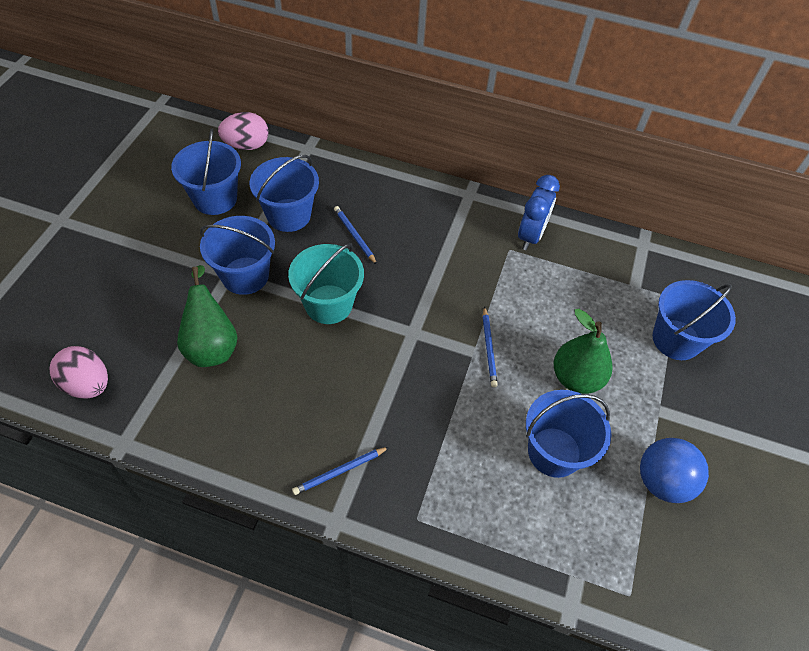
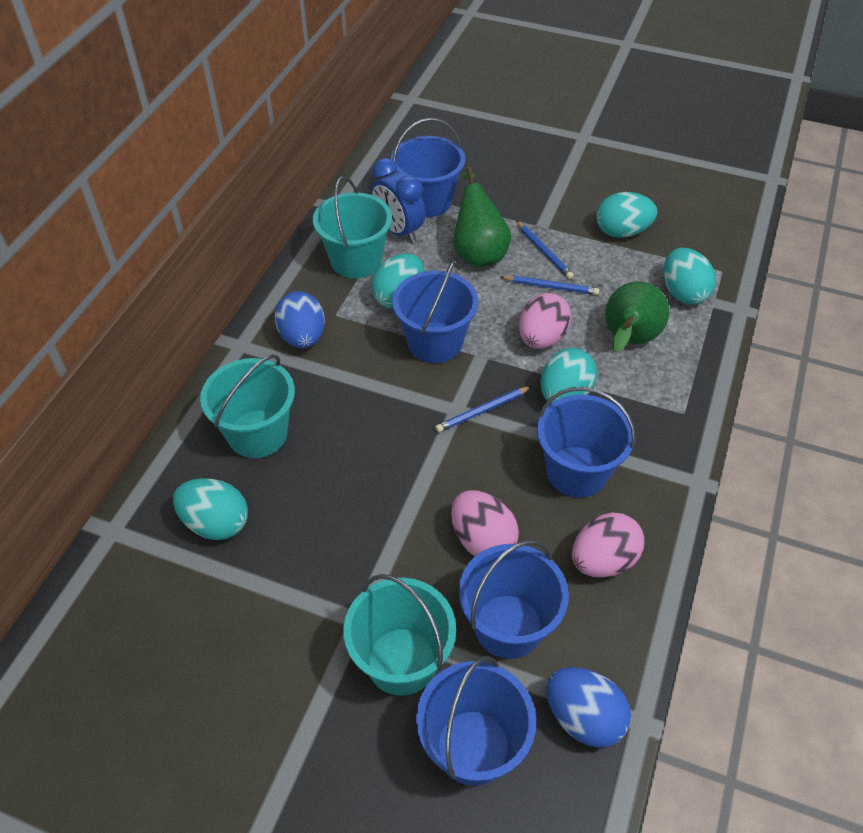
blue ball: [640,438,709,503] = 1 -> none = 0
blue egg: none = 0 -> [274,291,325,348] [546,667,631,748] = 2
pink egg: [50,346,108,398] [218,112,269,150] = 2 -> [451,490,519,556] [519,293,571,349] [572,513,644,577] = 3
turquoise bucket: [288,243,364,324] = 1 -> [200,354,295,458] [313,176,392,278] [344,574,456,696] = 3
turquoise egg: none = 0 -> [173,478,248,540] [371,253,424,309] [540,348,597,403] [597,192,657,238] [664,248,716,305] = 5

